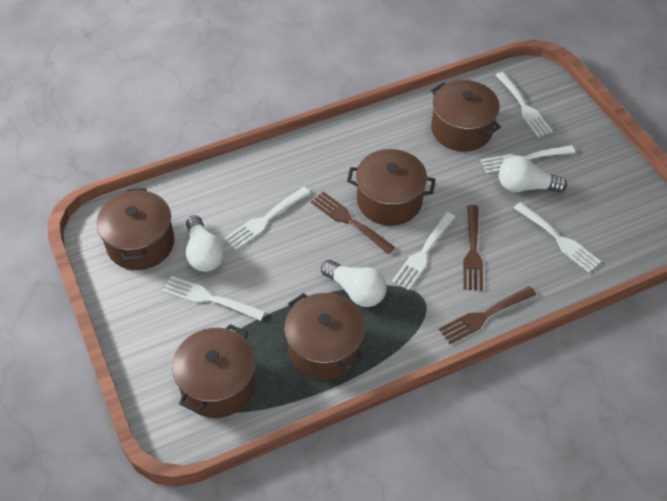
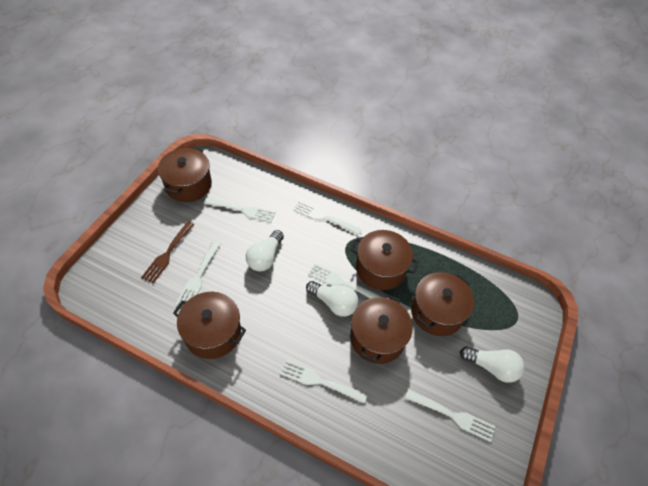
brown fork: [311,192,395,254] [439,286,537,344] [463,205,483,291] = 3 -> [141,221,194,284] = 1

